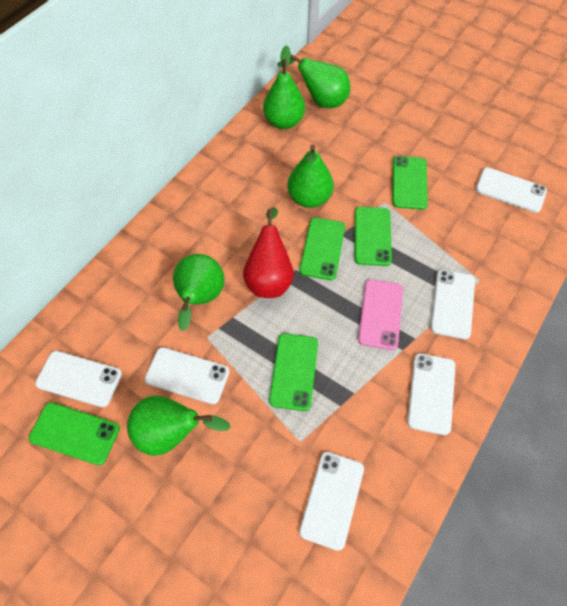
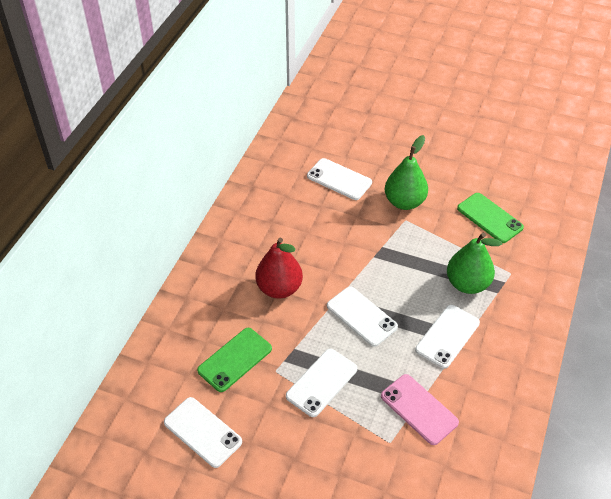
green pear: [127,396,231,456] [173,254,225,331] [263,45,305,129] [277,55,350,108] [287,145,334,208] = 5 -> [385,135,428,210] [447,233,502,294] = 2
green phone: [29,402,120,465] [269,333,318,411] [300,218,345,280] [355,207,392,266] [392,156,428,210] = 5 -> [197,328,272,392] [457,193,524,243] = 2
white phone: [35,351,122,407] [145,347,230,404] [299,452,364,551] [407,353,455,435] [430,269,475,340] [475,167,547,213] = 6 -> [164,397,242,468] [286,349,357,417] [307,158,372,200] [327,286,398,347] [415,305,480,369] = 5

